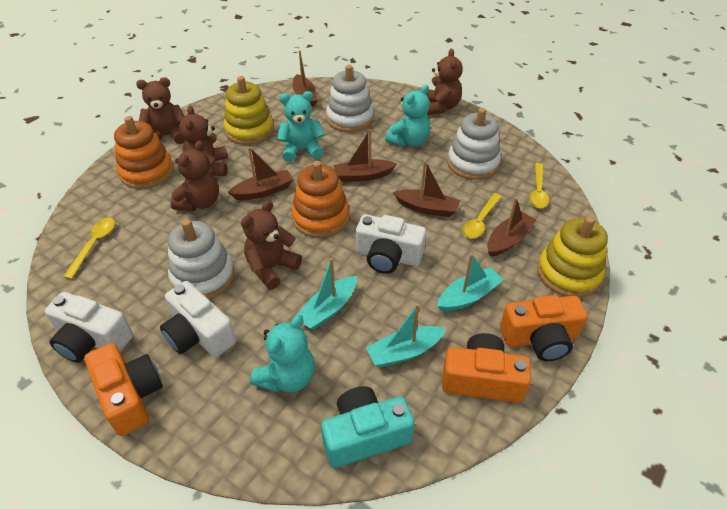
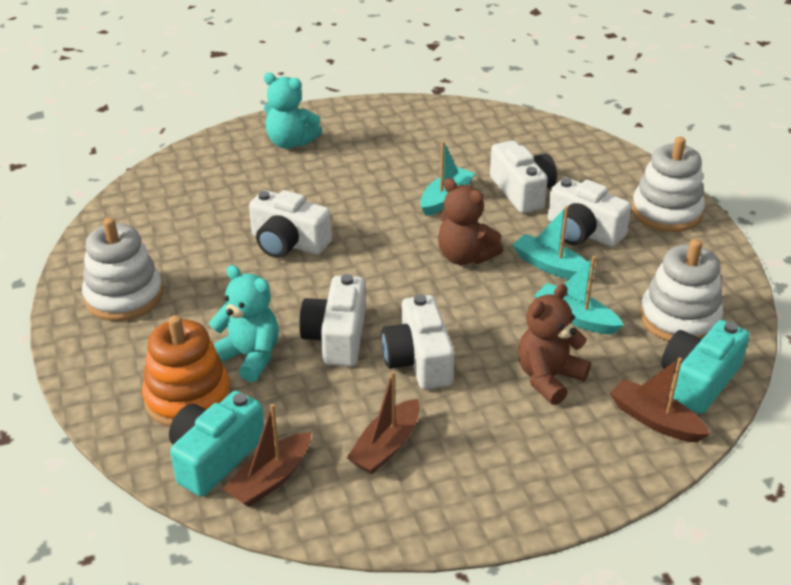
brown boat: [228,147,293,200] [292,50,318,107] [334,129,397,182] [393,160,460,217] [487,197,536,257] = 5 -> [222,404,311,507] [347,371,420,474] [610,357,710,442] = 3
brown teddy bear: [136,77,185,144] [170,141,219,211] [179,105,228,176] [241,200,302,290] [426,49,463,115] = 5 -> [438,178,503,265] [518,284,591,405] = 2
orange camera: [85,343,163,436] [442,333,531,403] [500,295,588,361] = 3 -> none = 0
orange stacking toy: [114,116,174,189] [291,161,349,238] = 2 -> [142,315,231,427] = 1
turquoise camera: [321,386,415,468] = 1 -> [169,391,264,497] [661,320,750,414] = 2
turquoise teddy bear: [250,315,315,393] [277,91,325,162] [385,85,431,147] = 3 -> [209,265,279,382] [264,72,322,149] = 2
white camera: [45,292,133,363] [160,281,236,357] [356,214,426,274] = 3 -> [249,190,332,258] [299,274,366,366] [381,294,455,389] [490,140,557,213] [548,177,631,247] = 5
yellow spoon: [63,218,115,279] [462,193,502,238] [529,163,549,208] = 3 -> none = 0
yellow stacking toy: [224,76,274,145] [537,216,608,297] = 2 -> none = 0

